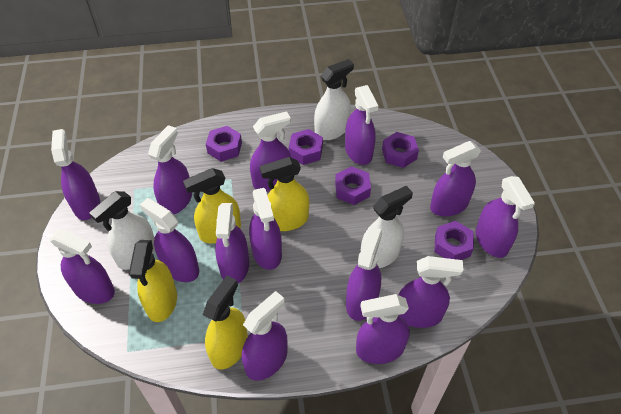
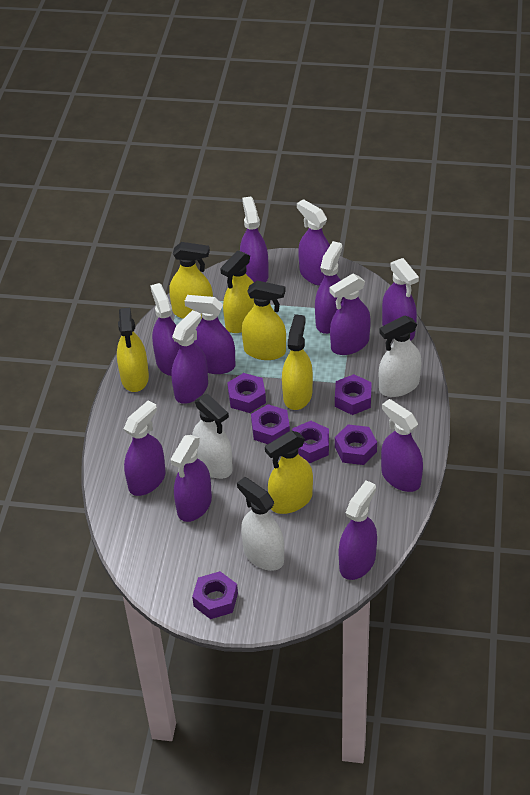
purple nut: [206,126,242,162] [289,129,323,165] [335,166,371,205] [382,132,419,168] [434,221,474,260] = 5 -> [192,571,238,619] [227,373,266,413] [251,404,290,444] [292,421,329,463] [335,374,372,415] [335,424,377,465] = 6
purple spray bottle: [50,229,115,304] [51,129,100,220] [140,198,199,282] [148,125,192,215] [215,203,249,283] [242,291,288,381] [249,188,282,270] [250,111,291,191] [345,85,378,165] [346,227,382,321] [356,294,410,364] [398,256,464,328] [430,141,481,216] [476,176,535,258] = 14 -> [124,400,166,496] [150,283,180,376] [170,435,212,522] [172,310,208,404] [184,295,235,374] [240,196,269,282] [297,199,330,286] [315,241,344,334] [329,274,371,355] [339,480,377,580] [381,399,423,492] [382,258,419,341] = 12
yellow spray bottle: [129,240,177,322] [183,168,241,244] [203,276,248,369] [260,157,309,231] = 4 -> [117,308,149,392] [169,242,213,319] [220,251,254,333] [242,281,286,360] [265,431,313,514] [282,314,313,410] = 6

